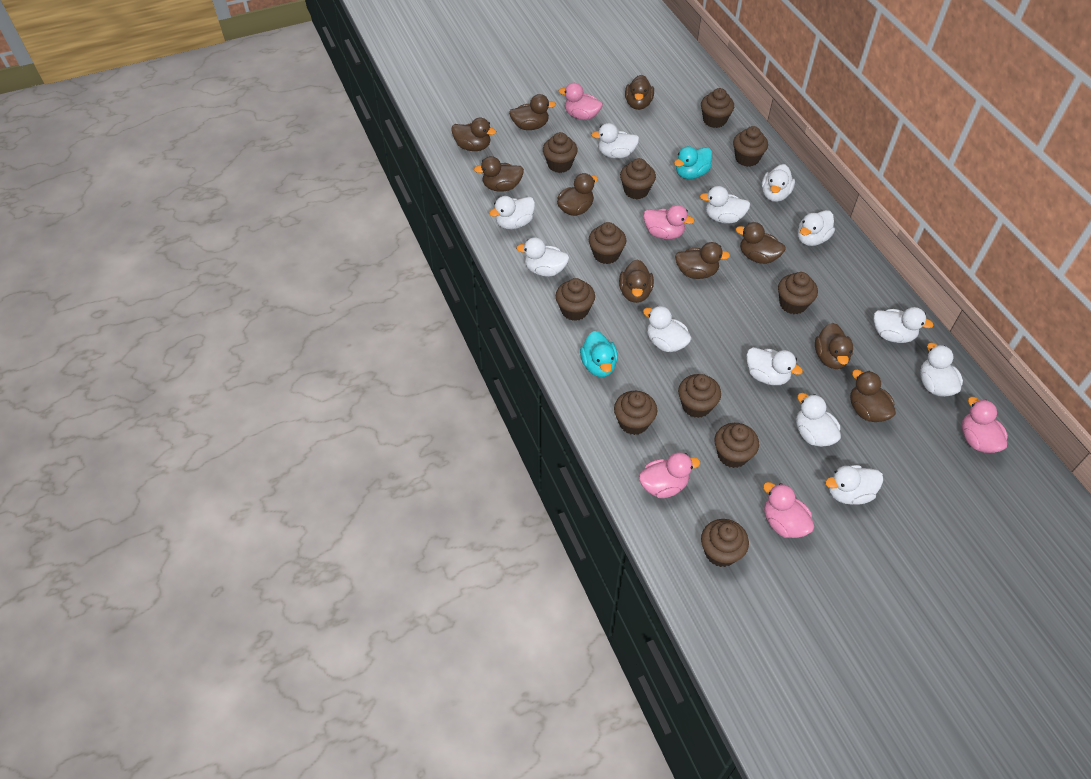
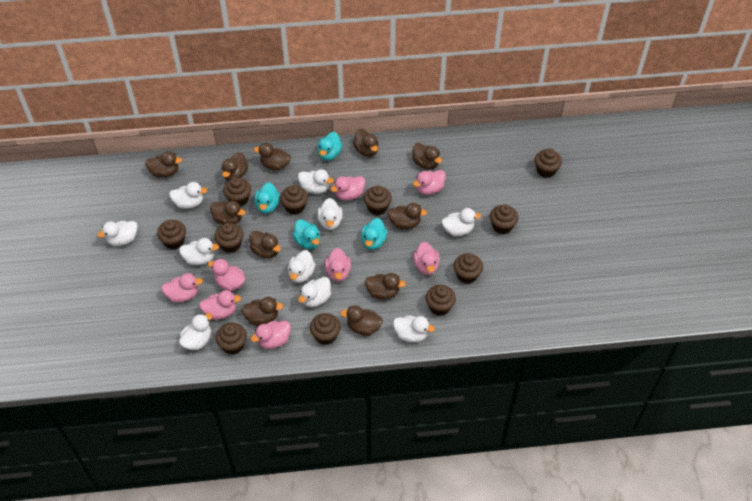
brown duck: [451,117,496,151] [474,156,524,192] [509,94,556,130] [557,173,598,216] [619,259,654,303] [625,75,654,110] [675,242,730,279] [736,222,786,264] [815,323,853,369] [850,370,896,422] = 10 -> [145,151,182,177] [210,201,246,225] [222,152,248,181] [241,297,283,325] [250,231,281,258] [254,143,291,170] [340,305,383,336] [353,129,379,157] [365,273,406,299] [388,203,427,229] [412,143,442,170] = 11
pink duck: [559,83,603,120] [639,452,700,498] [643,205,694,239] [763,482,814,538] [962,397,1008,453] = 5 -> [161,273,203,303] [199,290,241,320] [208,259,245,291] [251,321,291,349] [325,248,351,282] [330,176,365,201] [413,170,446,195] [413,242,440,275] = 8
turquoise duck: [580,331,618,377] [674,146,712,179] = 2 -> [254,182,280,214] [292,219,320,249] [317,132,342,160] [361,218,387,250] = 4
white duck: [489,196,535,229] [516,238,569,277] [591,123,639,159] [643,306,692,352] [700,186,750,223] [746,347,803,385] [762,164,795,202] [796,393,841,447] [798,210,835,246] [825,465,883,505] [874,307,934,343] [920,343,963,397] = 12 -> [97,221,138,246] [169,182,208,209] [179,238,219,265] [179,313,212,350] [288,250,315,283] [298,169,334,194] [298,277,331,307] [317,198,343,230] [393,316,435,342] [442,208,481,236] = 10

